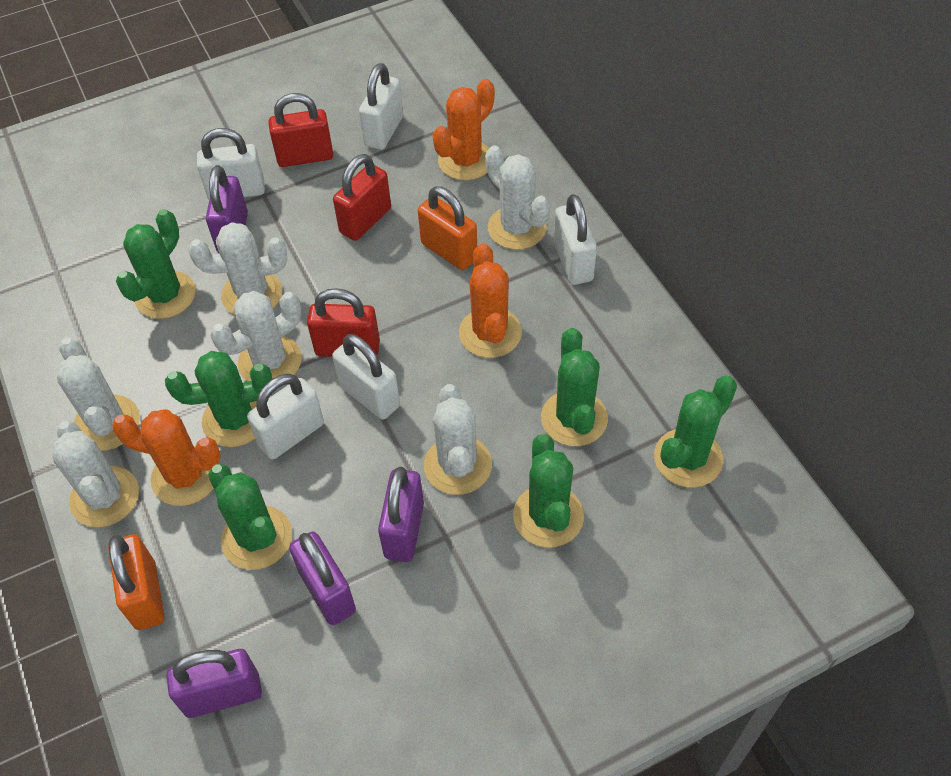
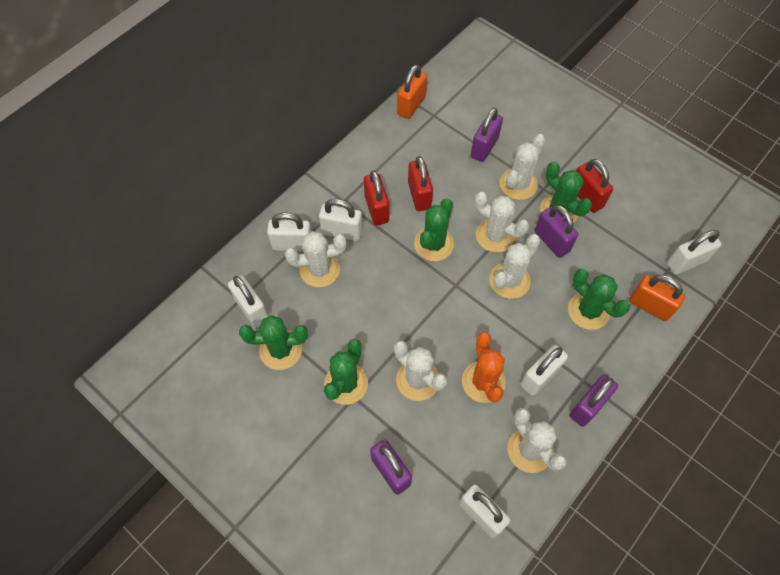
green cactus: [116,209,196,319] [165,351,272,447] [208,464,292,570] [513,434,584,547] [541,328,608,446] [654,376,737,488] = 6 -> [239,315,308,370] [324,339,368,405] [414,198,454,261] [540,162,592,223] [568,269,630,330] = 5
orange cactus: [112,409,221,506] [433,79,495,180] [459,243,522,358] = 3 -> [462,332,506,403] = 1
white padlock: [197,128,265,200] [247,374,324,459] [332,334,400,420] [359,63,403,150] [554,194,597,285] = 5 -> [228,275,268,328] [267,213,311,251] [319,199,363,241] [459,485,510,538] [520,345,568,396] [667,230,722,274] = 6

